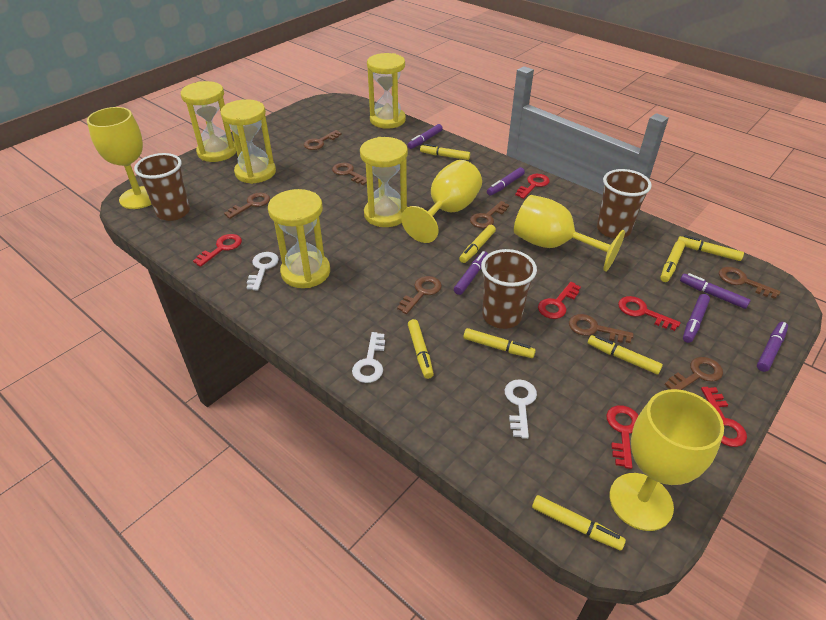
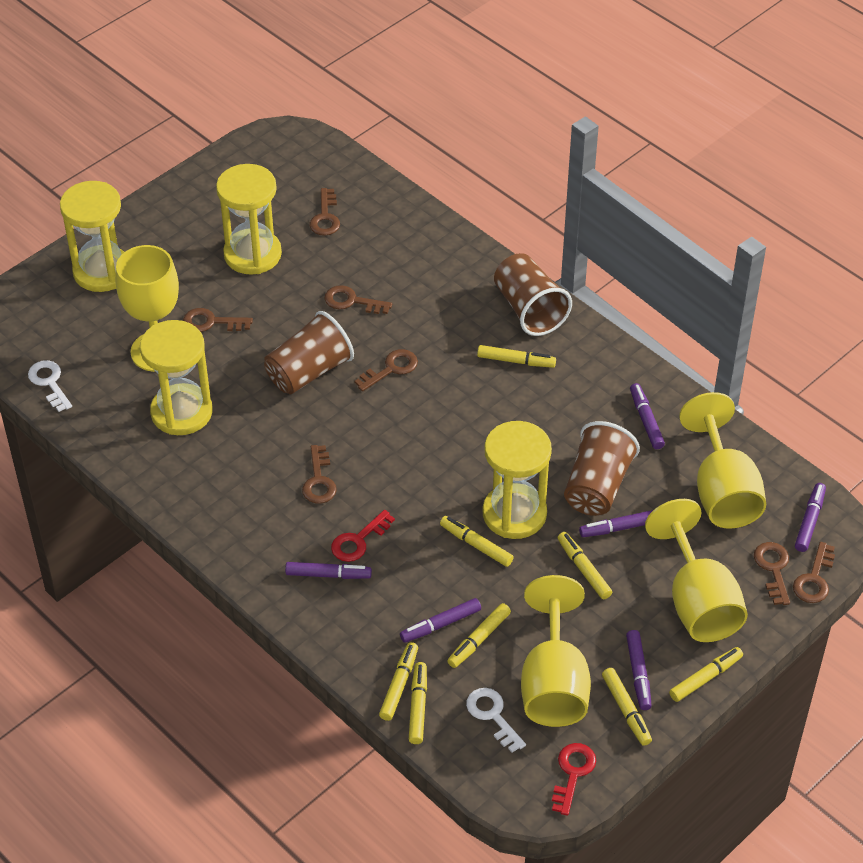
brown key: [224,193,270,219] [304,130,342,150] [332,163,367,185] [397,276,442,314] [470,201,509,228] [569,314,634,343] [665,357,723,390] [719,267,781,299] = 8 -> [183,308,253,332] [302,445,337,504] [310,188,340,236] [325,285,392,314] [354,349,418,391] [754,542,790,605] [793,542,835,603] = 7
red key: [193,234,242,267] [515,174,550,199] [538,282,581,319] [606,405,639,469] [618,296,681,331] [701,387,747,447] = 6 -> [331,510,395,562] [552,743,596,816] = 2
white key: [247,252,279,290] [352,332,385,383] [505,379,537,439] = 3 -> [28,360,72,412] [466,688,526,753] = 2
yellow hourglass: [181,81,236,162] [220,99,276,184] [268,189,330,288] [360,137,408,227] [367,53,406,129] = 5 -> [60,181,124,292] [140,320,213,435] [216,164,282,275] [483,421,552,539] = 4

